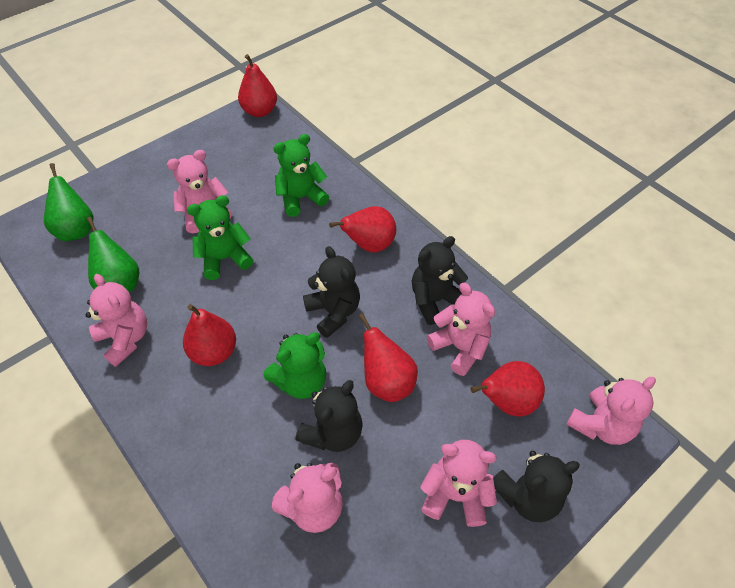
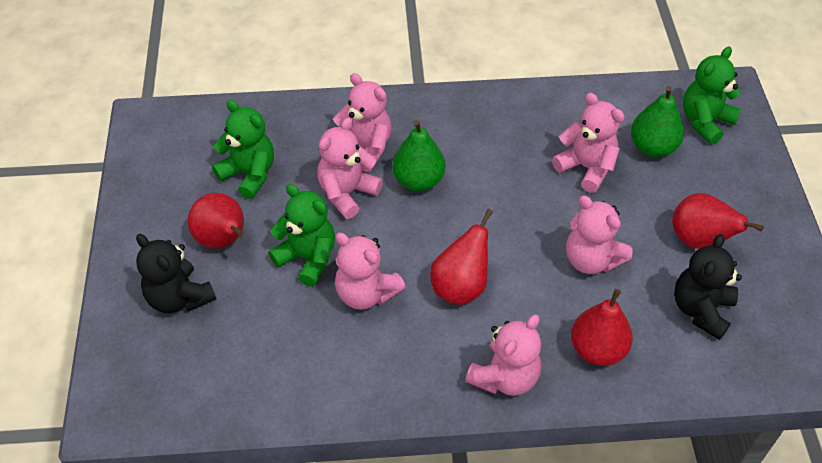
black teddy bear: [296,380,363,452] [303,246,360,338] [412,236,468,325] [493,451,580,522] = 4 -> [136,234,216,313] [674,234,742,340] = 2
red pear: [183,304,236,366] [238,54,277,117] [329,206,396,253] [358,313,418,402] [470,361,545,416] = 5 -> [188,193,244,249] [430,209,493,305] [571,289,633,366] [672,193,764,249] = 4

